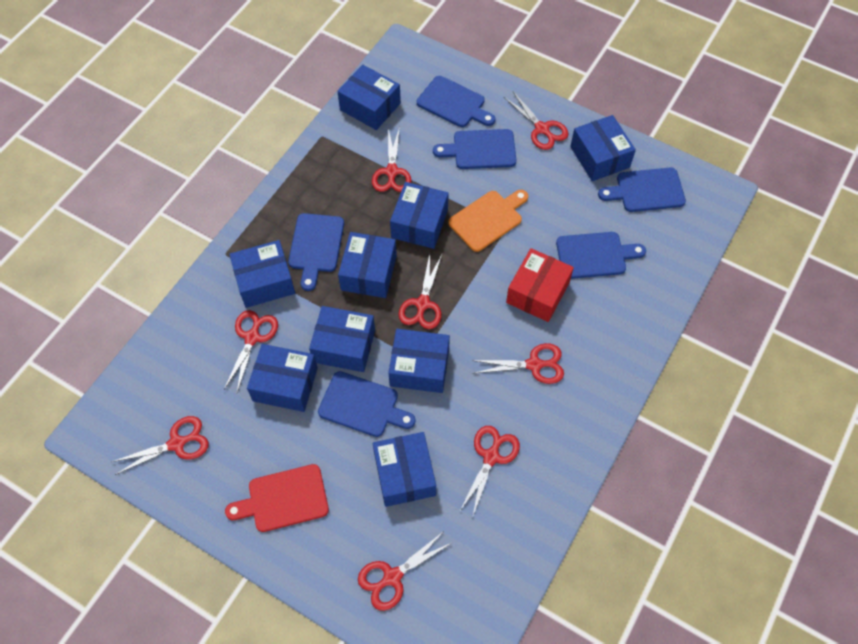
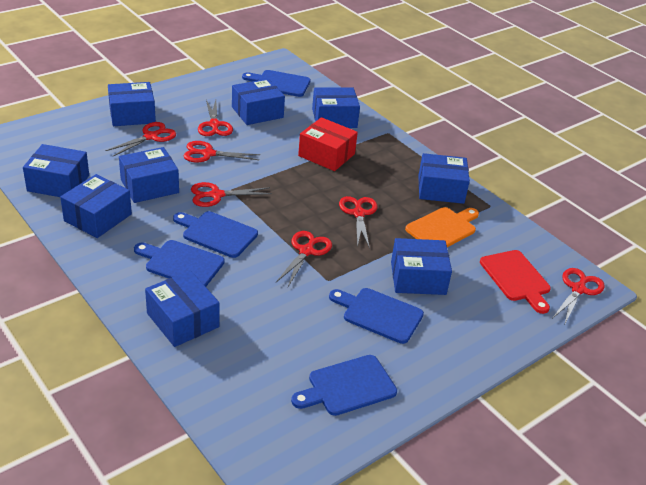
blue cutting board: [288,213,344,291] [318,371,415,437] [417,76,495,127] [433,129,516,169] [556,232,646,279] [598,168,686,212] = 6 -> [134,240,225,287] [173,211,258,258] [242,70,311,97] [291,355,397,416] [329,288,424,344] = 5
red scissors: [112,416,209,475] [224,310,278,392] [358,531,453,611] [372,127,412,192] [398,254,442,329] [459,426,520,518] [472,343,564,384] [504,92,568,150] = 8 -> [106,122,176,157] [184,141,260,162] [191,182,272,207] [198,100,233,136] [276,231,332,287] [339,196,377,249] [552,268,605,323] = 7

